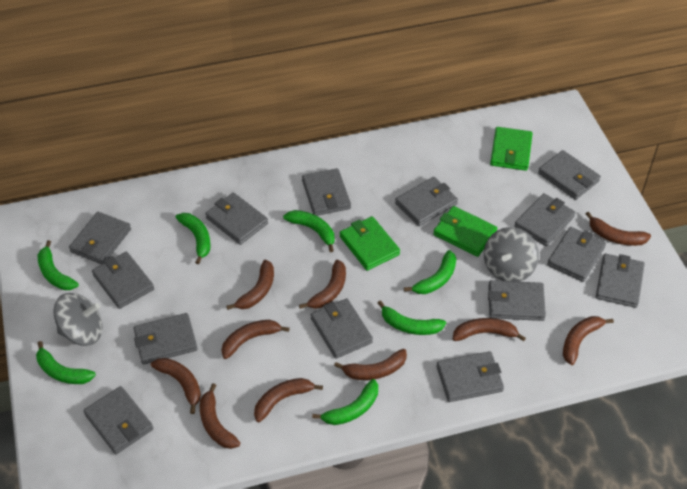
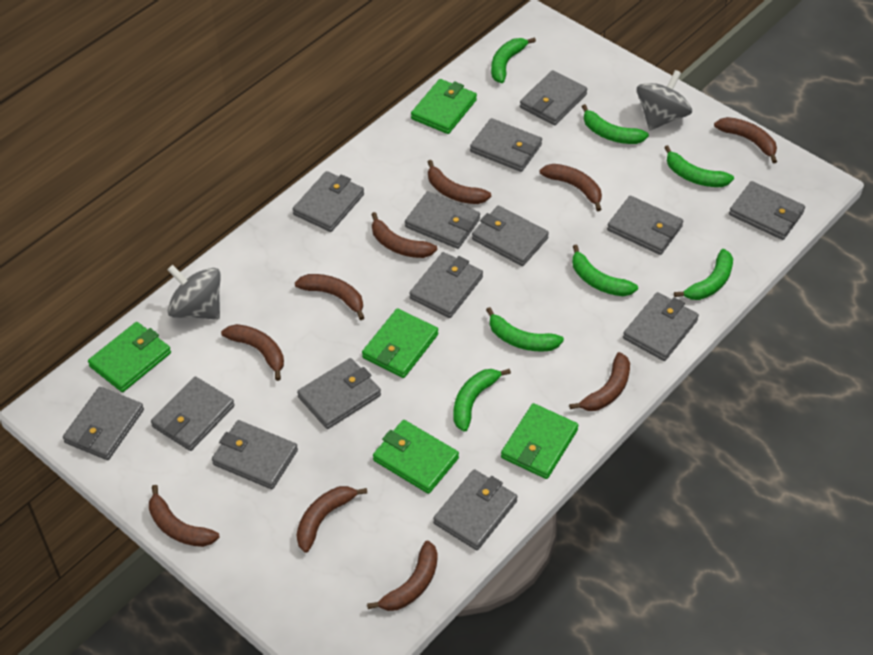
green wallet: [340,216,400,271] [433,206,497,257] [490,127,533,171] = 3 -> [88,322,171,392] [362,308,438,378] [373,420,459,494] [411,79,477,134] [501,403,579,479] = 5

